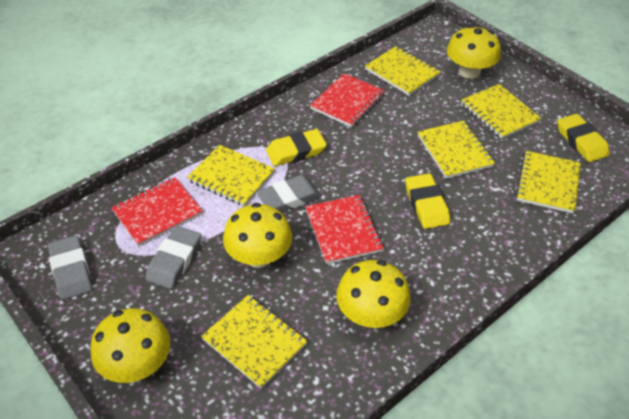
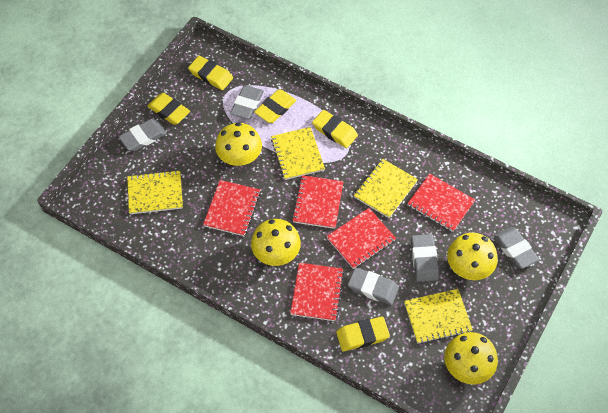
grey eraser: [48,235,92,300] [145,226,201,289] [256,175,321,212] = 3 -> [119,119,167,151] [230,85,264,119] [348,267,399,305] [411,234,439,282] [494,227,539,269] = 5
red notebook: [111,177,203,246] [306,195,384,264] [310,73,385,127] = 3 -> [203,180,261,236] [290,263,344,321] [292,175,344,229] [326,208,396,269] [407,174,475,232] = 5
yellow eraser: [266,129,327,166] [405,173,450,229] [557,114,610,162] = 3 -> [147,93,190,125] [188,56,233,90] [254,89,297,123] [312,110,358,148] [336,317,390,352] = 5
yellow notebook: [187,145,275,206] [201,295,308,389] [365,46,441,96] [418,121,495,179] [461,84,541,139] [516,151,581,213] = 6 -> [127,170,183,214] [271,127,325,180] [354,159,418,218] [404,289,473,344] = 4

